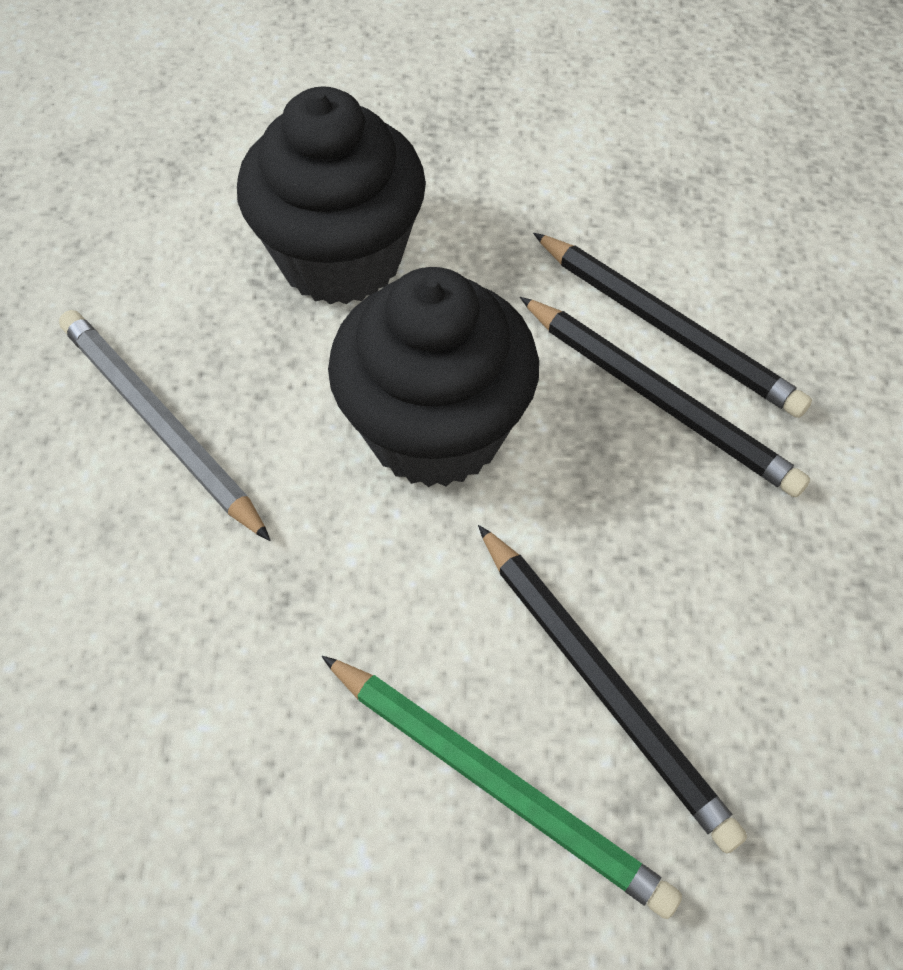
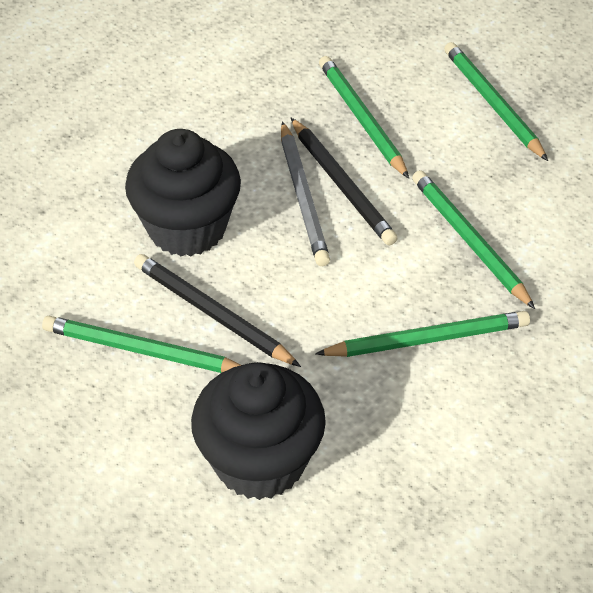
black pencil: [478,525,747,854] [520,297,810,497] [533,233,812,418] = 3 -> [134,254,301,367] [291,118,398,245] = 2
green pencil: [321,656,682,919] = 1 -> [42,316,241,373] [315,311,530,357] [319,56,409,179] [412,170,535,309] [444,42,548,161] = 5

